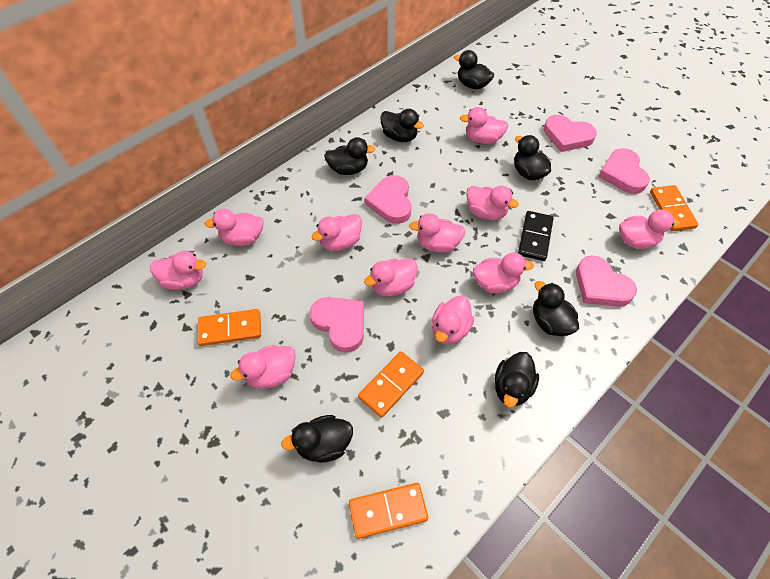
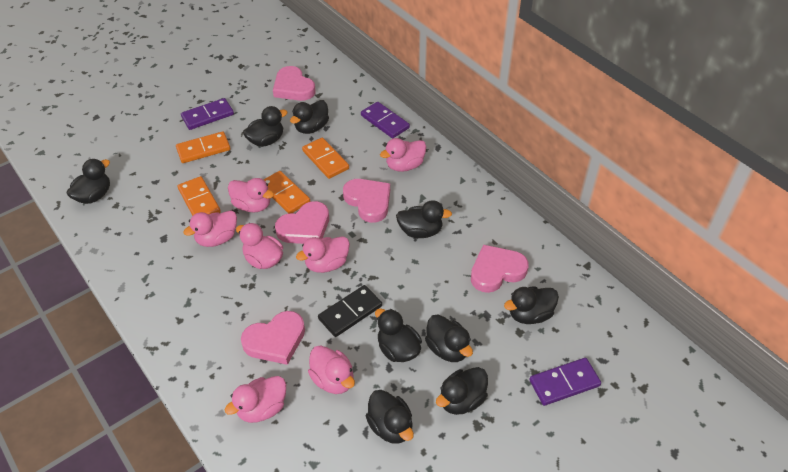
black duck: [281,415,353,463] [324,137,375,175] [380,109,424,142] [454,50,494,89] [494,352,539,408] [514,135,551,180] [533,281,579,336] = 7 -> [66,159,110,204] [243,106,288,147] [290,100,329,134] [366,390,414,444] [375,308,422,362] [396,200,452,238] [425,314,473,362] [436,367,488,415] [504,286,559,324] = 9
pink duck: [150,251,206,290] [205,209,264,246] [231,345,296,389] [312,214,362,251] [364,258,418,296] [409,213,466,253] [432,296,474,345] [460,107,508,144] [466,186,519,220] [473,253,534,293] [619,210,680,249] = 11 -> [183,210,237,247] [225,376,286,423] [228,178,274,212] [236,223,283,269] [296,236,350,273] [308,345,355,394] [380,138,426,172] = 7
purple domino: none = 0 -> [181,98,234,130] [361,102,410,138] [529,358,601,406] = 3

